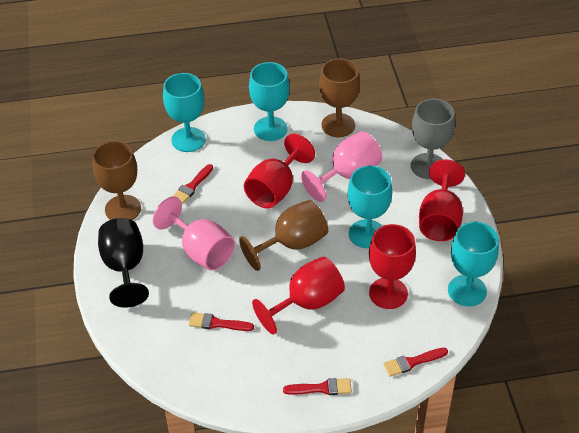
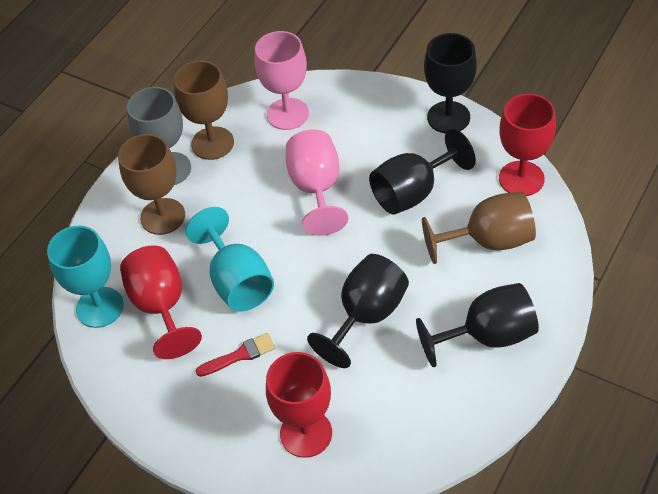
black goblet: [98,218,149,308] = 1 -> [307,254,409,368] [369,128,476,215] [416,283,539,367] [424,33,477,133] = 4
red brush: [172,164,213,204] [189,312,254,331] [283,378,352,395] [383,348,448,377] = 4 -> [196,333,275,377] = 1
red goblet: [244,134,315,209] [252,257,345,334] [369,224,416,309] [419,159,465,241] = 4 -> [120,245,202,359] [266,352,332,458] [499,94,556,196] = 3
turquoise goblet: [163,73,206,152] [249,62,290,141] [347,165,392,249] [448,222,499,307] = 4 -> [47,226,124,328] [186,207,274,311] = 2

